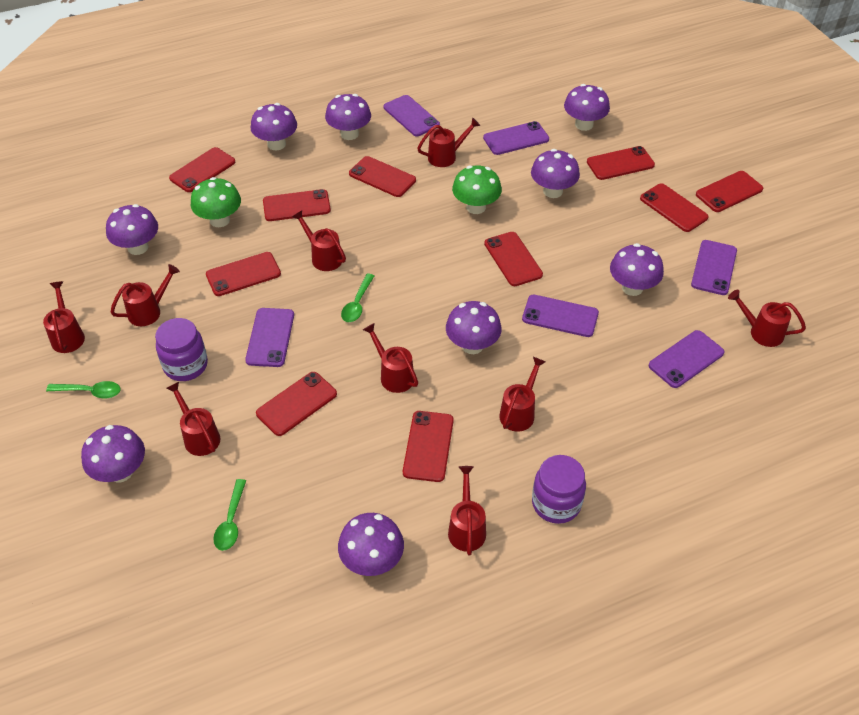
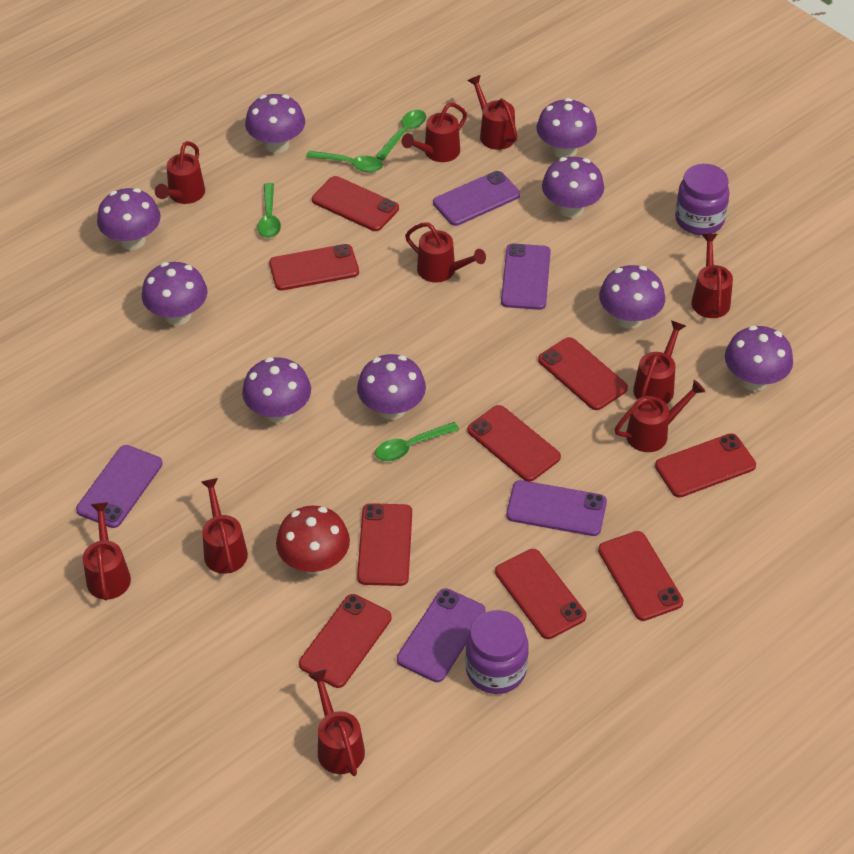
green mushroom: [191,177,241,227] [452,165,502,214] = 2 -> none = 0
green spoon: [46,381,121,398] [213,479,246,551] [341,274,374,322] = 3 -> [257,183,281,238] [306,151,383,173] [375,110,426,160] [375,422,459,461] = 4
purple phone: [245,308,294,367] [384,95,440,136] [483,121,549,155] [522,295,599,337] [649,330,725,388] [691,240,737,295] = 6 -> [76,445,163,528] [397,588,486,682] [433,171,520,226] [501,244,551,310] [506,480,607,536] = 5
red mushroom: none = 0 -> [276,506,350,575] = 1
red phone: [169,147,235,192] [206,252,281,296] [256,372,337,436] [263,189,331,221] [349,156,416,197] [403,411,454,482] [484,232,543,286] [587,146,655,180] [640,183,709,232] [696,171,763,212] = 10 -> [269,244,359,290] [299,594,391,688] [312,176,399,231] [357,503,412,586] [467,405,561,482] [495,549,586,639] [538,337,628,410] [598,531,684,621] [655,433,756,497] = 9
red watering can: [43,281,85,353] [110,264,180,326] [166,382,220,456] [292,210,346,271] [363,323,418,393] [417,117,480,167] [448,466,486,555] [499,357,546,432] [728,290,806,347] = 9 -> [83,502,131,600] [155,141,205,204] [201,478,248,574] [309,670,365,776] [402,103,467,162] [405,222,486,282] [468,75,518,150] [615,380,705,452] [633,321,686,404] [691,234,733,318] = 10

